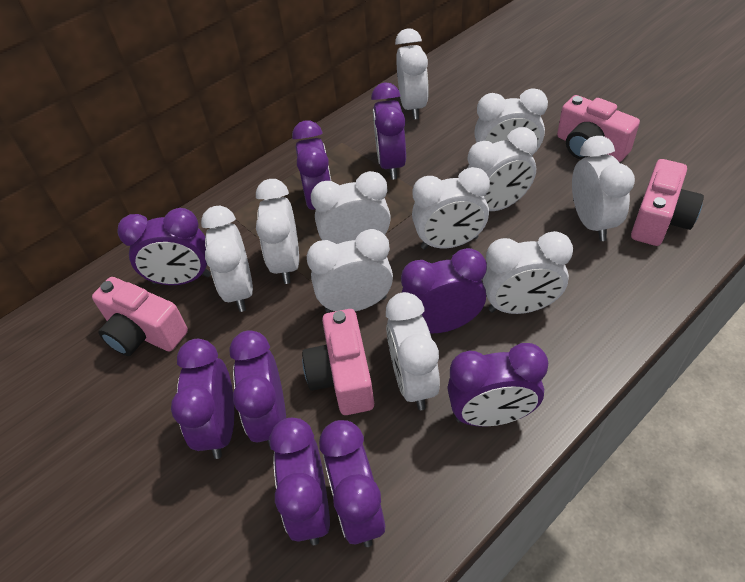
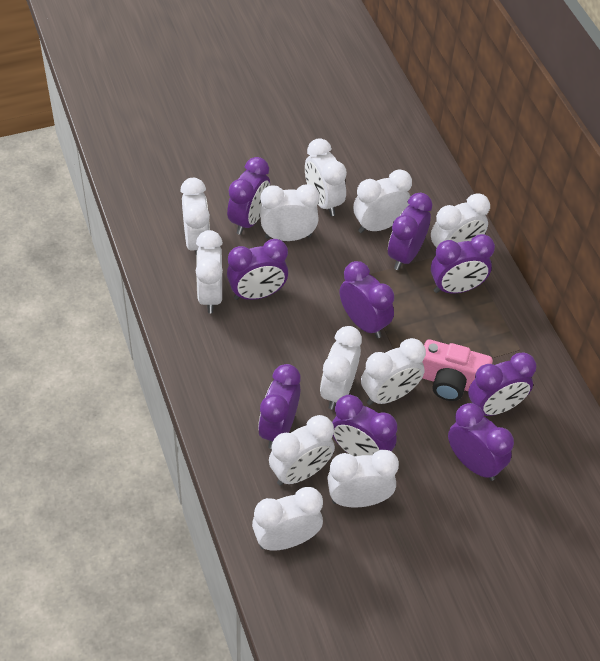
pink camera: [92,277,188,356] [302,309,374,415] [557,95,640,162] [631,159,704,246] = 4 -> [422,339,493,401] = 1

